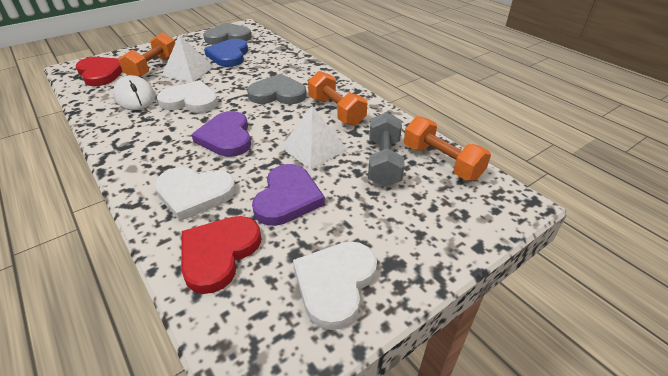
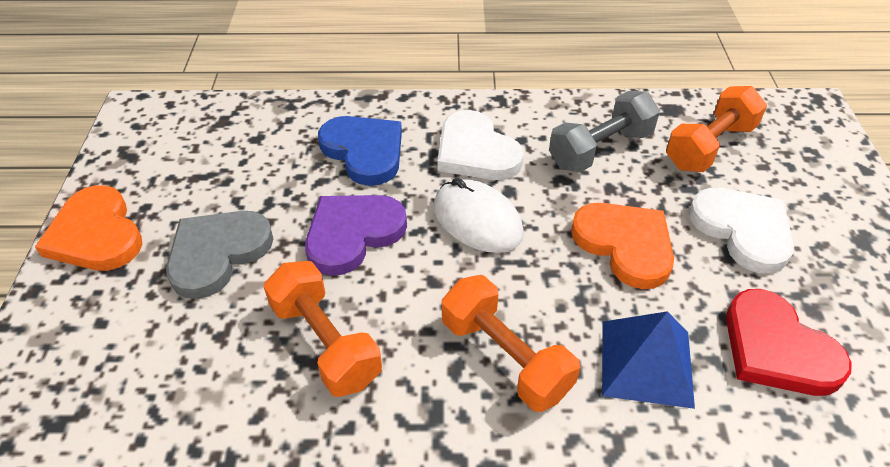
blue pyramid: none = 0 -> [602,311,695,409] = 1
grey heart: [203,23,252,44] [247,74,307,104] = 2 -> [166,211,273,299] = 1
orange heart: none = 0 -> [35,186,142,271] [571,203,674,289] = 2
purple heart: [191,111,251,157] [252,164,325,226] = 2 -> [305,195,407,276] = 1
red heart: [76,57,123,86] [181,216,261,294] = 2 -> [726,289,852,396] = 1
white heart: [154,167,236,221] [157,80,218,113] [293,241,377,330] = 3 -> [438,110,524,180] [689,188,794,274] = 2
white pyramid: [162,35,214,82] [280,106,347,169] = 2 -> none = 0

